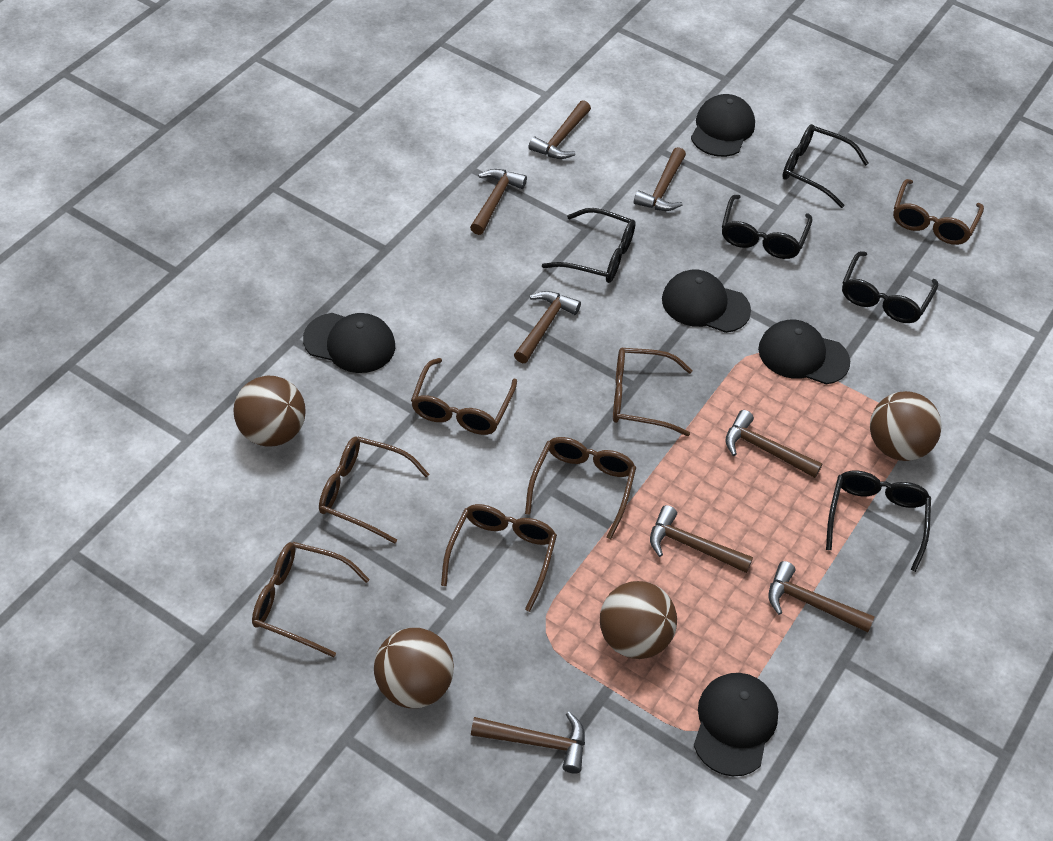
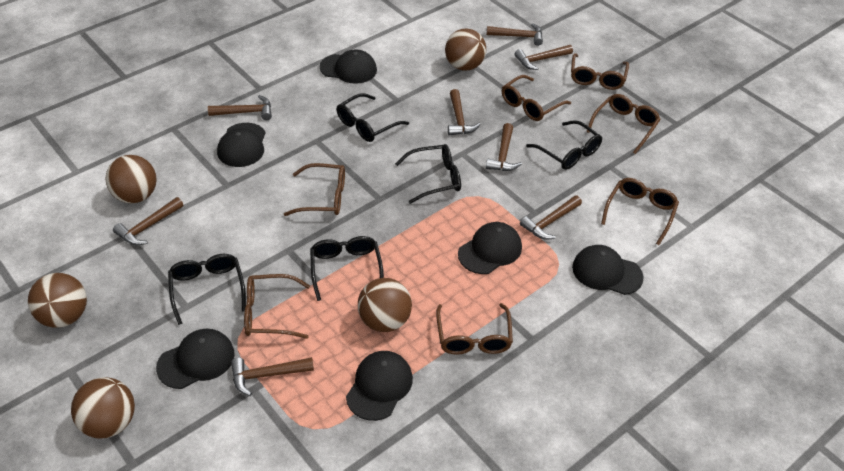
black cap: [303,313,395,373] [662,270,751,333] [691,94,755,157] [693,673,778,776] [758,320,850,384] = 5 -> [156,329,234,389] [217,123,266,167] [319,49,377,84] [346,351,413,421] [458,222,522,274] [572,245,644,295] = 6
brown ball: [233,376,306,447] [374,628,454,708] [600,581,677,659] [870,391,942,461] = 4 -> [28,273,87,328] [71,377,135,439] [105,155,157,203] [358,278,412,332] [445,29,486,71] = 5

